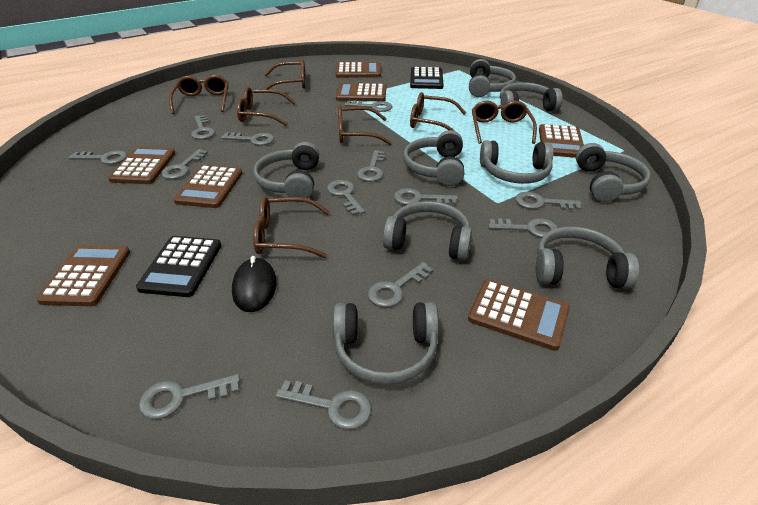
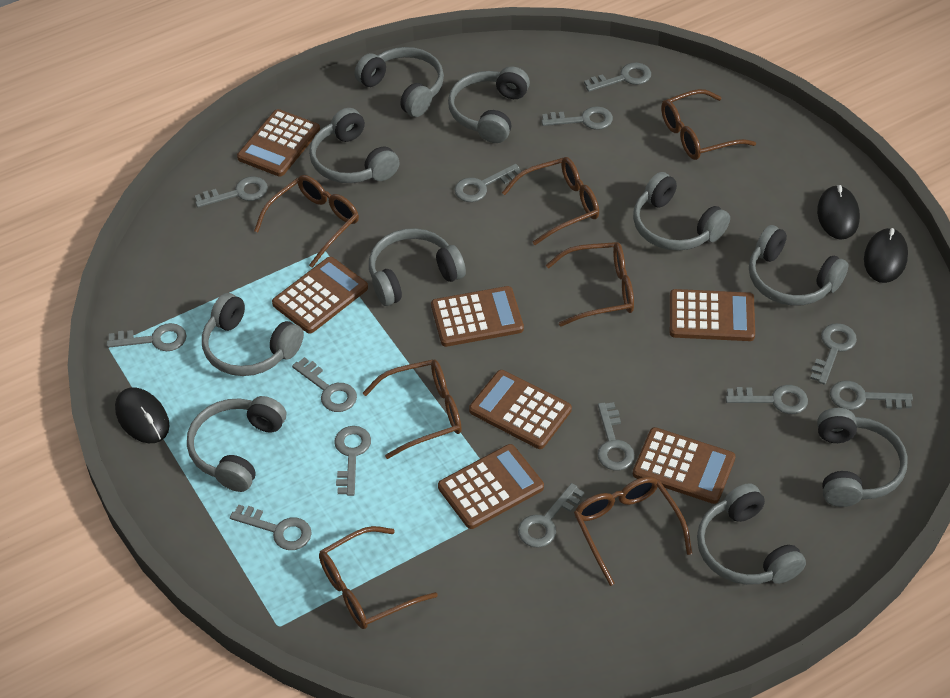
black calculator: [136,236,222,297] [410,67,443,89] = 2 -> none = 0
black mouse: [232,256,277,312] = 1 -> [115,387,169,443] [817,185,860,240] [864,228,908,283] = 3
grey headphones: [253,142,319,198] [333,302,439,385] [383,201,472,261] [403,130,464,186] [469,59,516,97] [480,140,553,184] [500,82,563,112] [536,226,639,289] [576,143,651,202] = 9 -> [187,396,286,492] [202,293,304,376] [309,108,400,183] [354,47,444,117] [369,228,466,306] [448,66,530,143] [633,172,730,251] [697,483,806,585] [749,225,849,306] [817,408,908,507] = 10

